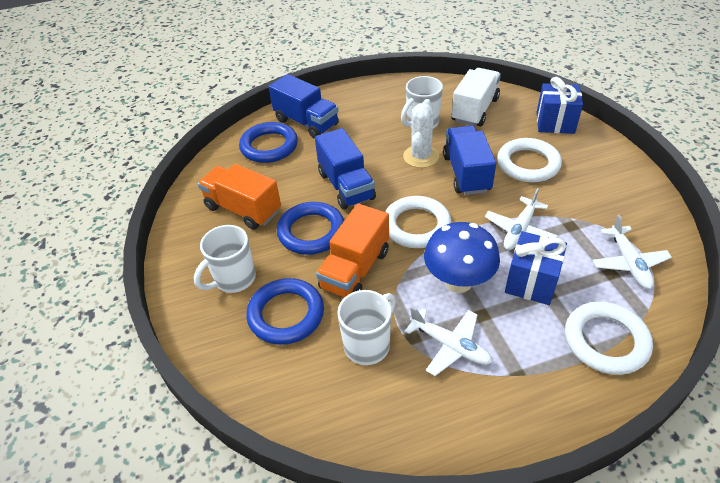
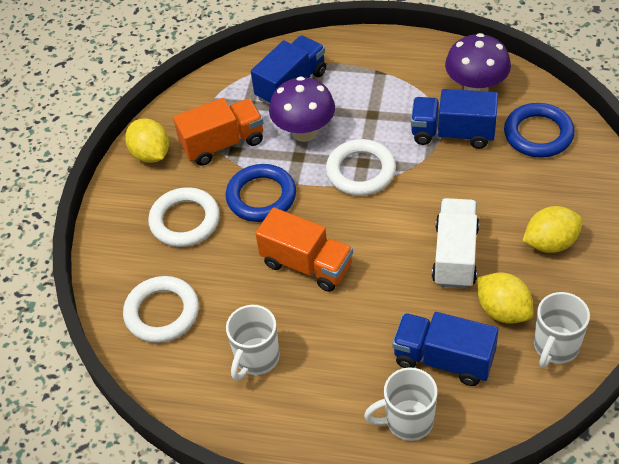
blue gift: [505,231,567,305] [537,77,583,134] = 2 -> none = 0
blue mushroom: [424,222,500,293] = 1 -> none = 0
blue ring: [239,122,298,163] [246,278,324,345] [277,202,344,255] = 3 -> [226,164,296,222] [504,103,575,158] = 2
purple mushroom: none = 0 -> [269,76,335,142] [445,33,511,91] = 2
white cactus: [403,99,439,168] = 1 -> none = 0
white plane: [405,307,492,376] [485,188,558,250] [592,215,672,289] = 3 -> none = 0
yellow lemon: none = 0 -> [125,118,169,163] [477,272,534,324] [522,206,583,253] = 3

